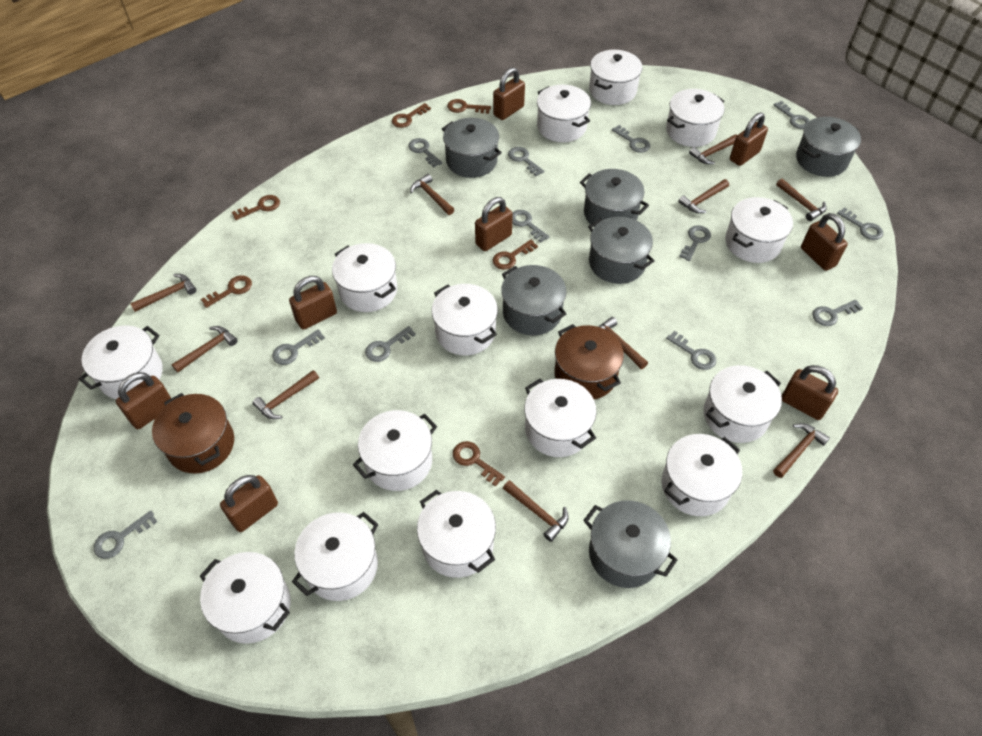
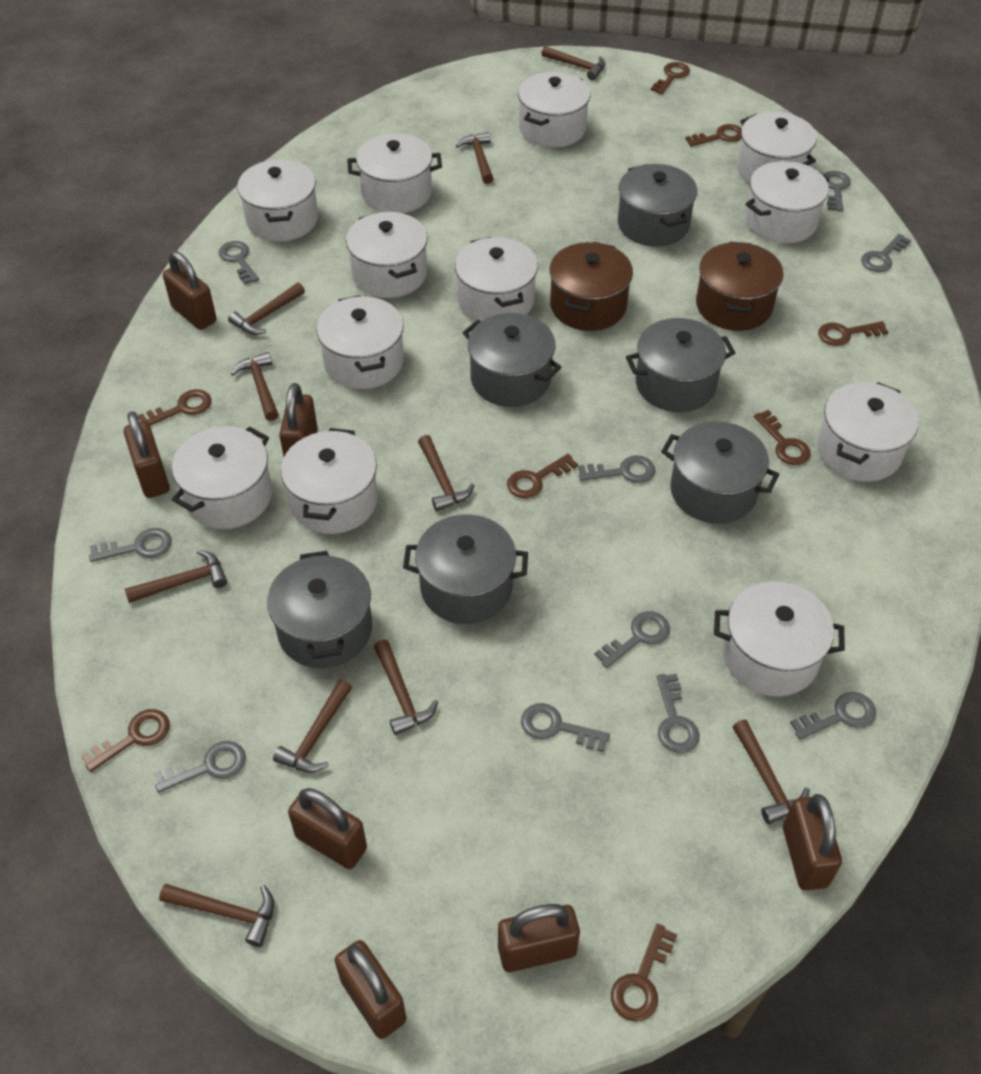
brown key: [201,275,252,308] [232,195,280,220] [392,103,431,128] [447,99,491,114] [453,441,505,487] [492,240,538,270] = 6 -> [81,709,170,772] [138,389,211,426] [507,454,578,498] [611,924,677,1022] [651,62,690,94] [685,124,742,147] [754,410,811,465] [818,321,888,346] = 8
brown padlock: [116,372,171,429] [220,475,278,532] [289,276,337,330] [475,197,513,251] [493,67,525,120] [730,112,768,166] [781,365,838,420] [801,213,848,271] = 8 -> [124,411,170,498] [163,251,217,330] [279,383,318,456] [288,788,367,869] [334,940,406,1039] [498,904,580,972] [783,794,842,890] = 7
grey key: [94,510,158,559] [272,329,325,365] [365,326,416,362] [408,138,442,168] [508,147,544,176] [512,210,549,243] [612,125,650,153] [666,331,716,370] [679,225,711,261] [774,101,810,129] [812,300,863,326] [837,207,883,240] = 12 -> [89,528,171,562] [153,741,246,793] [219,241,259,284] [521,703,610,752] [578,455,655,483] [595,611,670,668] [657,674,699,753] [790,692,876,739] [824,171,851,212] [861,234,911,272] = 10
white pot: [79,325,163,399] [200,552,291,644] [292,512,379,601] [332,243,397,312] [353,410,437,491] [417,490,496,578] [432,284,498,355] [524,378,597,457] [537,85,591,142] [589,50,642,105] [661,434,742,516] [666,89,724,147] [703,365,782,443] [725,197,793,263] = 14 -> [172,426,272,529] [237,159,318,242] [281,428,378,534] [316,295,404,389] [346,212,428,298] [347,134,442,213] [455,237,538,321] [518,72,591,148] [714,581,845,696] [737,112,817,184] [745,161,830,243] [817,382,918,482] = 12

